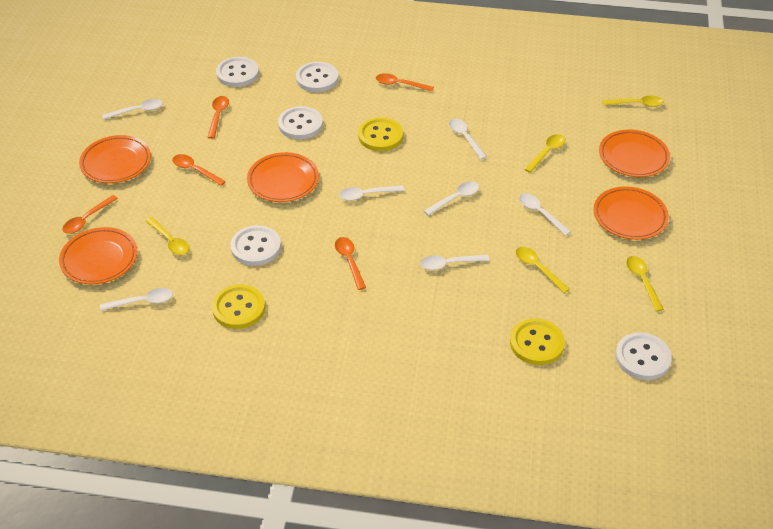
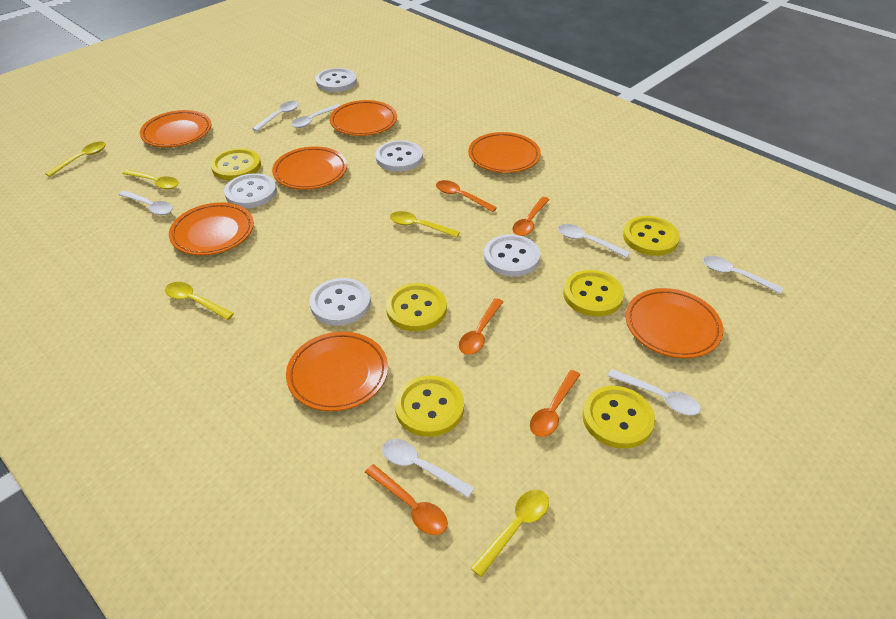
orange plate: [59,227,138,284] [79,135,151,183] [247,152,319,202] [593,186,669,240] [599,129,670,177] = 5 -> [140,110,212,147] [169,202,254,255] [272,146,347,190] [286,332,388,411] [330,100,397,136] [468,132,541,173] [625,288,723,358] = 7
yellow button: [212,285,265,329] [358,118,403,151] [510,318,565,365] = 3 -> [211,149,261,181] [386,283,447,331] [395,376,464,437] [563,270,624,317] [582,386,655,449] [623,216,680,256] = 6

